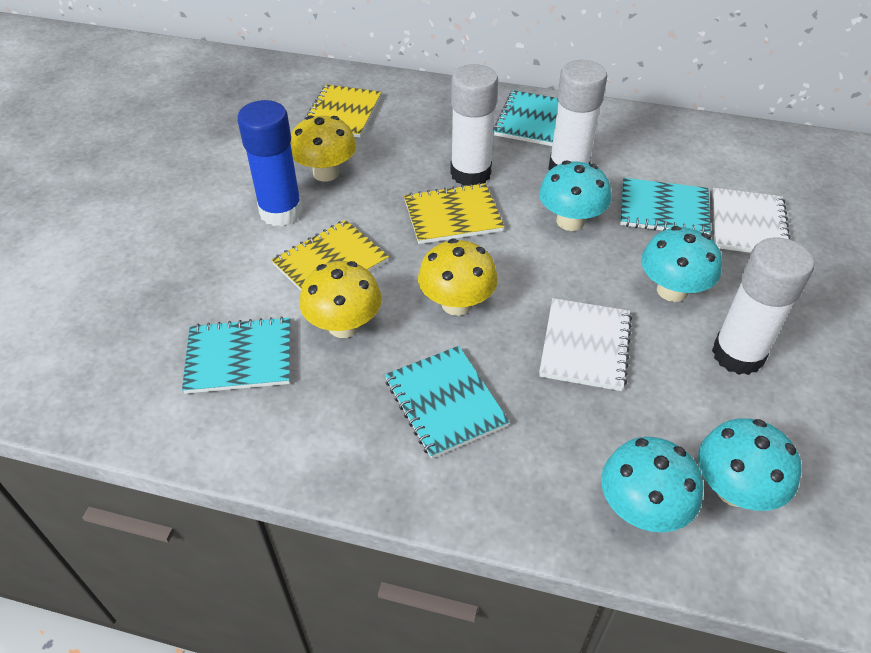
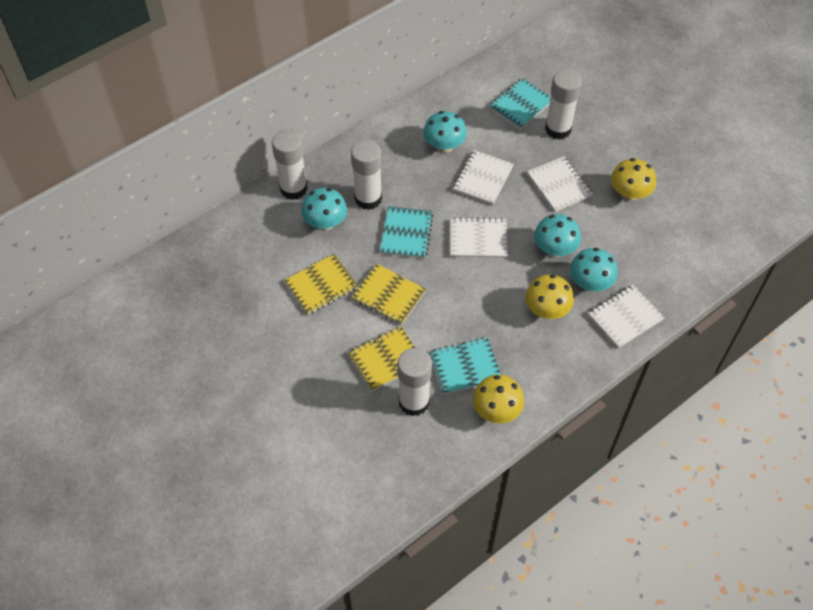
blue glue stick: [237,100,303,226] = 1 -> none = 0
turquoise notebook: [182,316,290,394] [385,346,510,459] [493,90,558,146] [620,178,711,234] = 4 -> [380,206,433,259] [429,337,501,395] [489,78,551,129] = 3
white glue stick: [450,64,498,186] [548,60,607,170] [712,237,814,375] = 3 -> [272,130,307,200] [351,140,382,210] [397,348,432,416] [545,69,582,140] = 4
white notebook: [539,298,632,391] [712,188,790,253] = 2 -> [450,217,508,258] [453,150,514,205] [527,156,593,212] [588,285,665,348] = 4

